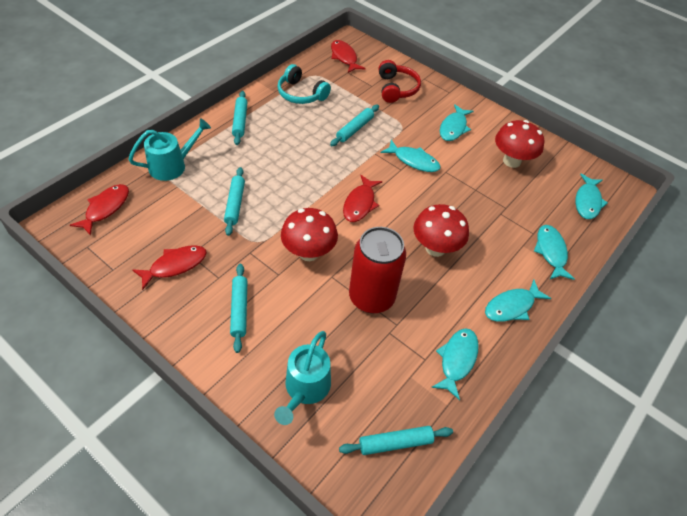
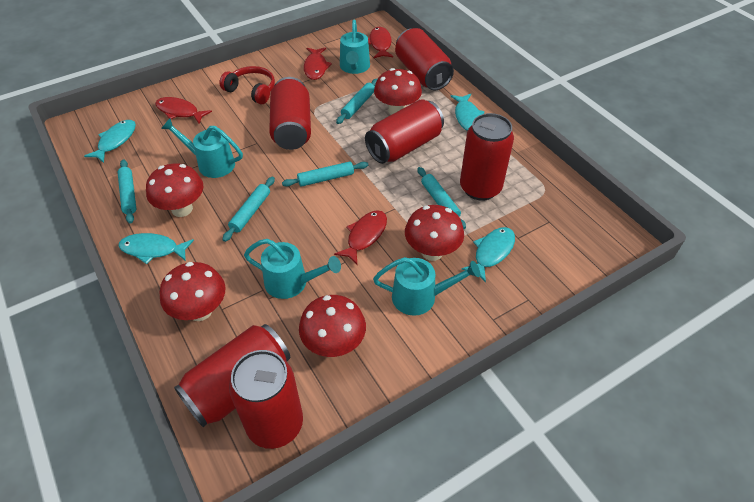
red can: [349,227,406,313] = 1 -> [174,324,290,427] [229,350,303,449] [269,77,311,150] [365,99,444,164] [395,28,454,91] [460,113,514,201] = 6
red mushroom: [281,208,338,261] [414,204,469,257] [495,120,544,168] = 3 -> [146,163,203,217] [159,262,226,321] [299,295,366,357] [374,68,422,115] [405,205,464,261] = 5
turquoise fish: [381,140,441,172] [431,328,479,400] [440,104,474,141] [485,280,551,322] [534,225,575,280] [575,174,608,219] = 6 -> [84,120,136,163] [118,233,194,264] [450,94,485,131] [461,227,515,283] = 4
turquoise headphones: [278,64,331,104] = 1 -> none = 0
turquoise watering can: [128,118,211,181] [274,331,331,425] = 2 -> [161,118,243,178] [244,239,341,299] [340,19,370,74] [373,257,480,316] = 4

